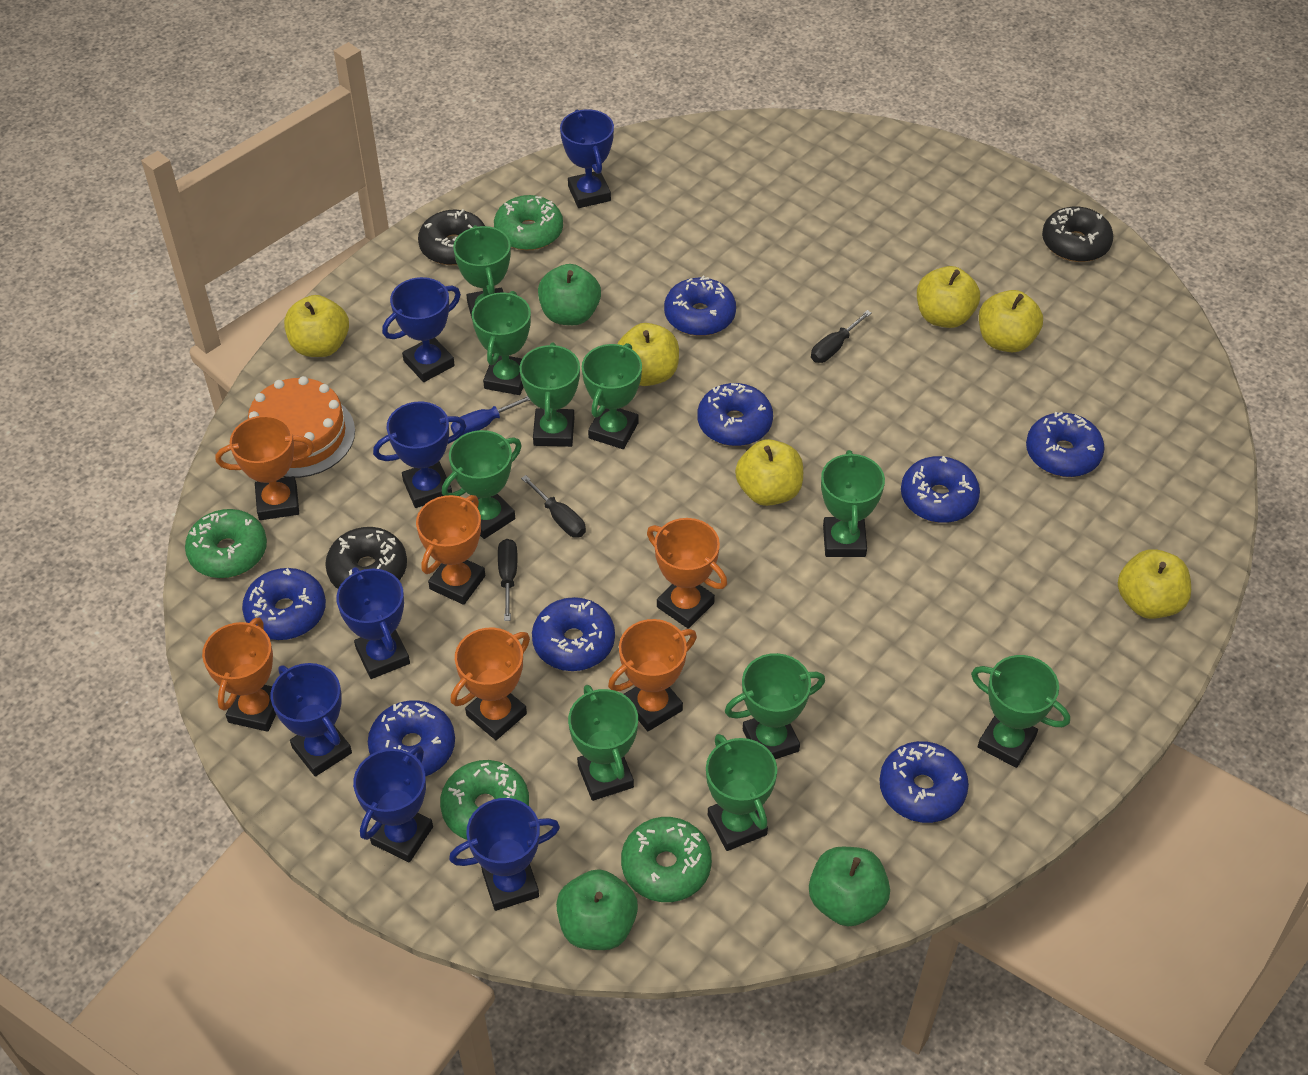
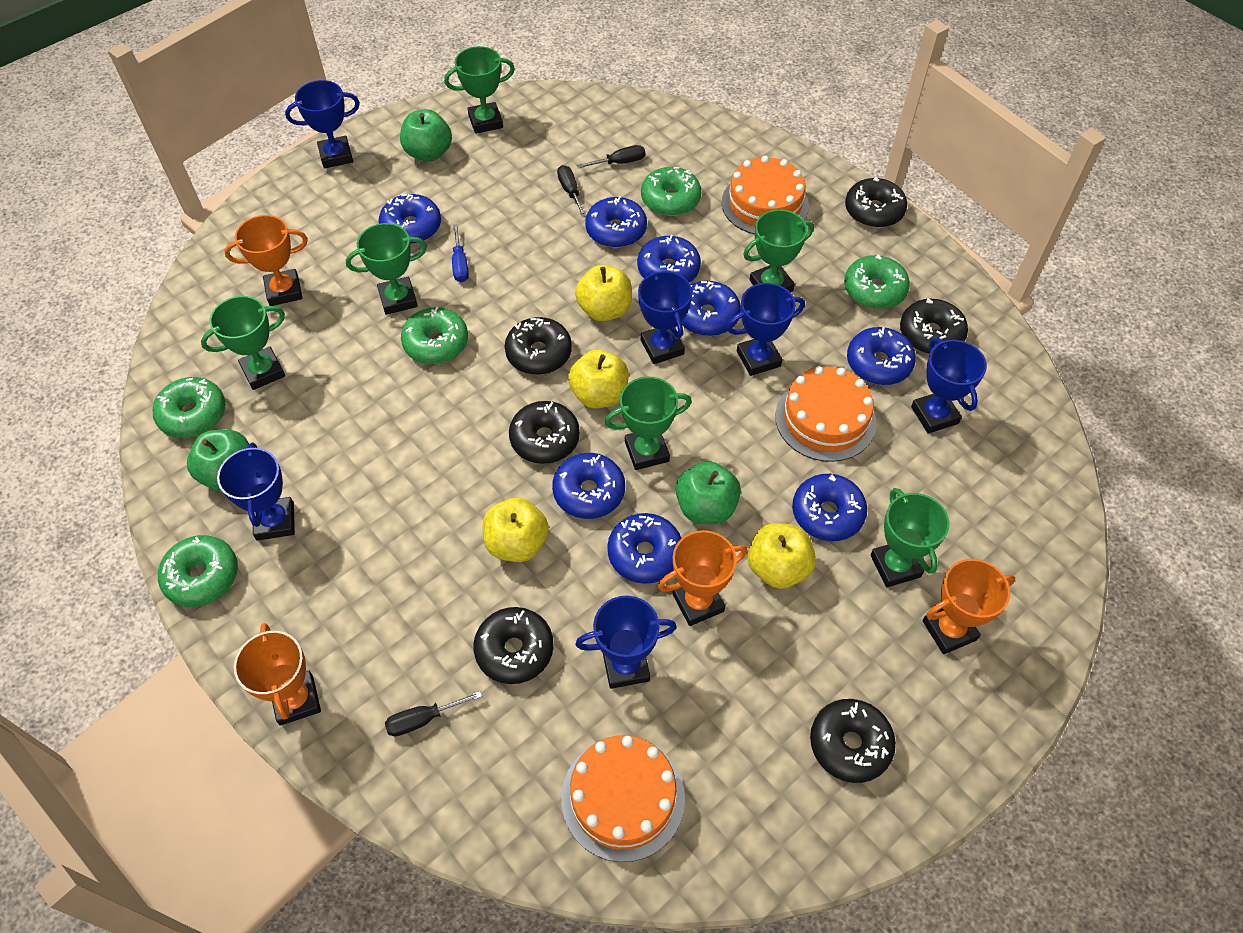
black donut: [325,527,407,589] [418,209,485,265] [1042,206,1113,262] = 3 -> [473,607,554,684] [505,317,572,375] [509,401,580,464] [810,699,896,783] [845,177,907,228] [900,298,968,354] = 6
blue trophy: [271,663,352,777] [336,567,410,679] [353,746,433,862] [373,401,466,508] [382,277,461,382] [449,798,560,911] [560,109,614,208] = 7 -> [217,443,295,541] [285,80,360,168] [575,596,677,689] [638,270,692,364] [727,283,805,376] [911,338,987,433] = 6
green donut: [185,509,267,578] [440,760,529,840] [494,195,563,250] [621,817,712,902] = 4 -> [153,377,225,438] [158,535,238,607] [401,307,468,364] [641,167,701,216] [844,255,910,309] = 5
green trophy: [442,430,522,539] [453,225,511,318] [472,291,531,395] [520,342,580,447] [568,685,638,801] [582,343,642,449] [706,734,777,851] [725,653,825,759] [821,450,885,557] [971,655,1070,768] = 10 -> [201,296,285,390] [346,223,427,315] [444,46,515,134] [605,377,692,470] [743,209,814,292] [871,488,950,587] = 6
orange cake: [248,376,355,478] = 1 -> [562,735,685,862] [722,156,809,234] [775,366,876,462] = 3
orange trophy: [202,617,276,732] [216,415,314,520] [416,495,485,605] [450,628,530,740] [608,619,697,731] [647,518,727,629] = 6 -> [224,215,308,306] [234,623,321,726] [658,530,747,626] [923,559,1015,654] = 4
yellow apple: [284,295,349,357] [617,323,679,386] [735,439,803,506] [917,266,980,328] [979,290,1043,352] [1118,549,1191,619] = 6 -> [483,498,549,562] [568,350,629,408] [575,265,632,321] [748,523,816,589] = 4

